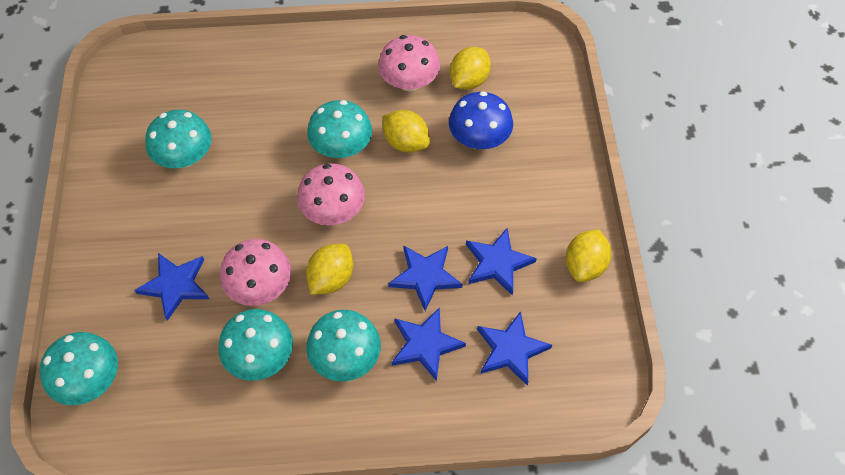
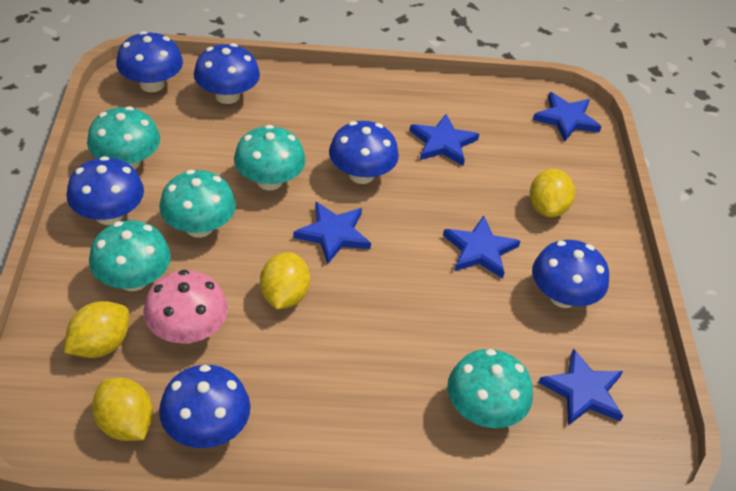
blue mushroom: [449,91,513,149] = 1 -> [66,156,144,225] [116,31,183,92] [159,365,250,448] [194,43,260,104] [329,121,399,184] [532,240,609,308] = 6
pink mushroom: [220,239,291,306] [297,163,365,225] [378,35,440,91] = 3 -> [144,270,228,344] = 1

